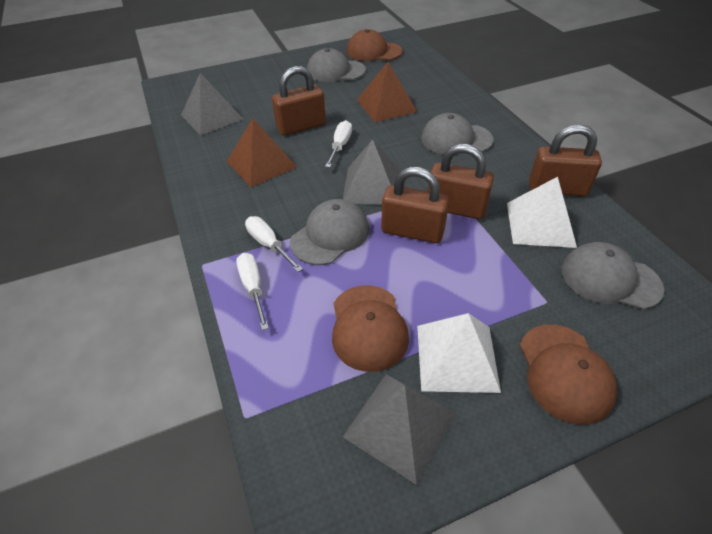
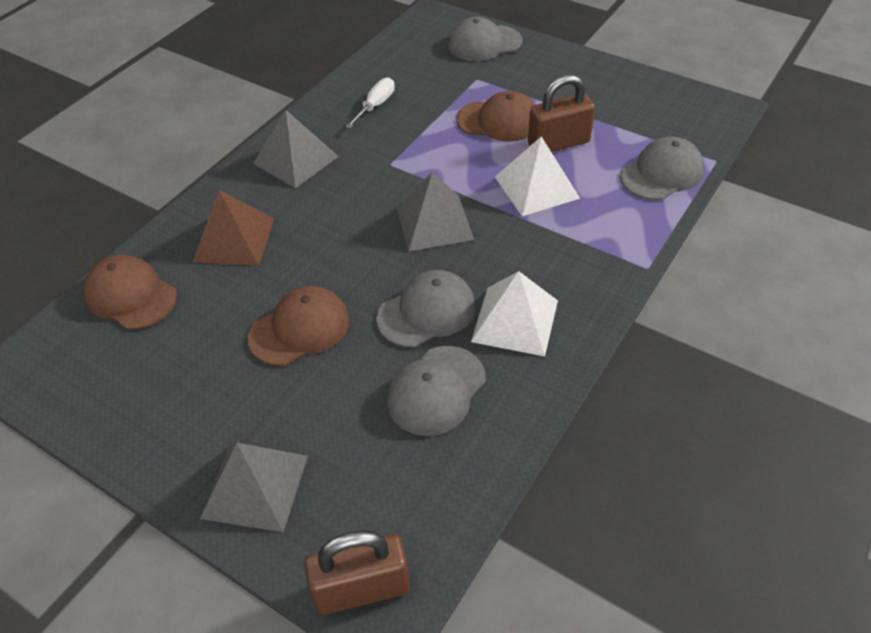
brown padlock: [272,66,326,136] [381,167,449,243] [428,144,494,219] [529,125,602,196] = 4 -> [305,531,410,615] [528,75,595,152] = 2
brown pyramid: [227,118,297,187] [357,62,417,122] = 2 -> [193,190,274,266] = 1
white screwdriver: [236,253,269,330] [245,216,303,272] [325,120,352,168] = 3 -> [345,78,395,129] = 1

